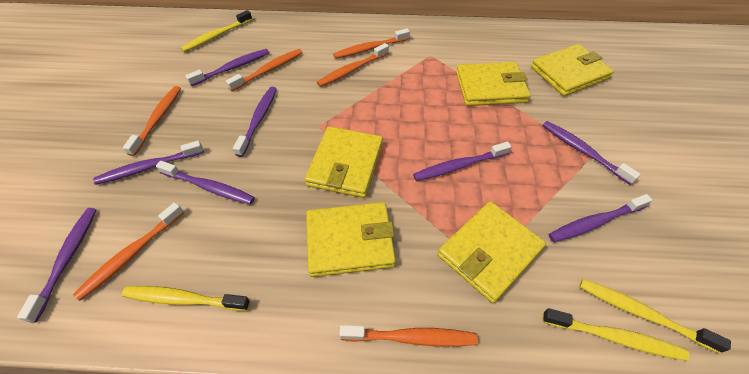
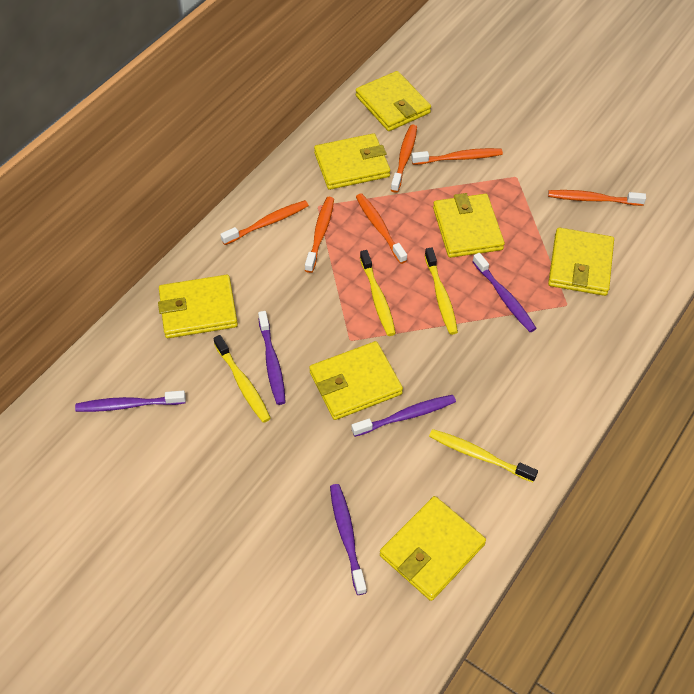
purple toothbrush: [17,208,96,323] [93,140,204,185] [156,161,255,205] [185,49,269,86] [233,87,277,157] [413,142,512,181] [543,121,641,185] [549,194,652,242] = 8 -> [75,391,186,412] [258,311,286,405] [330,484,367,595] [351,395,456,437] [472,253,537,332] = 5
yellow wallet: [305,126,383,198] [306,202,396,277] [438,201,546,303] [456,62,531,106] [531,44,614,96] = 5 -> [158,275,238,338] [309,341,403,420] [314,133,390,190] [356,71,431,131] [380,496,486,601] [433,193,505,258] [548,228,614,296] = 7

